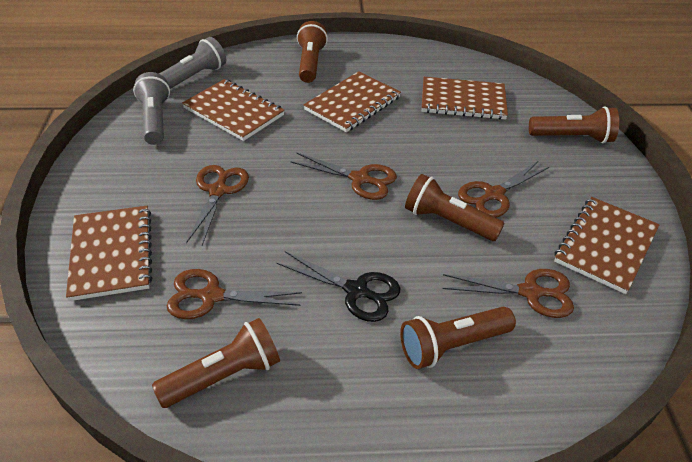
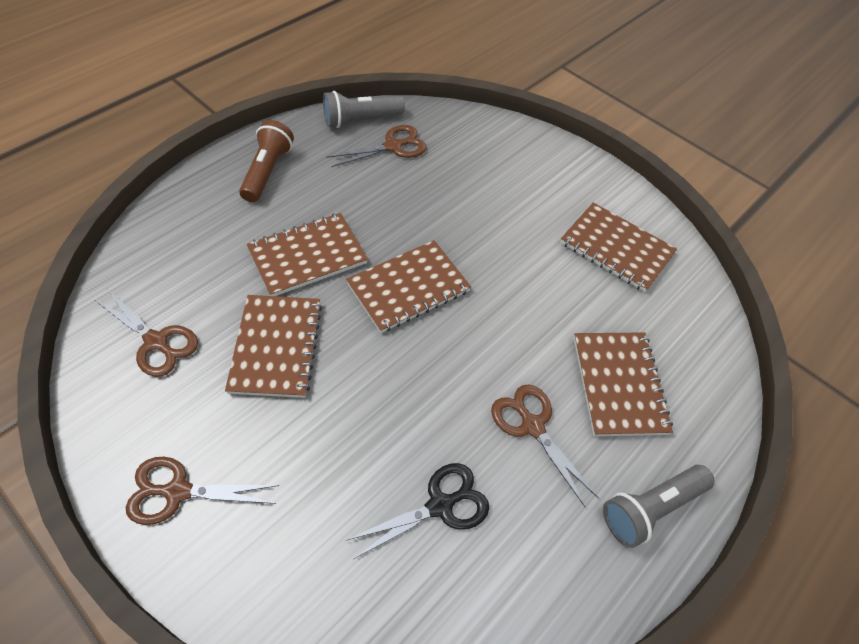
brown flashlight: [152,318,280,408] [297,21,328,83] [400,307,516,369] [405,174,505,241] [529,106,619,143] = 5 -> [239,120,294,202] = 1
brown scissors: [167,269,302,319] [186,165,249,245] [290,152,397,200] [442,269,574,318] [458,161,549,218] = 5 -> [95,289,198,377] [125,457,279,525] [327,125,427,167] [491,384,599,507] = 4

